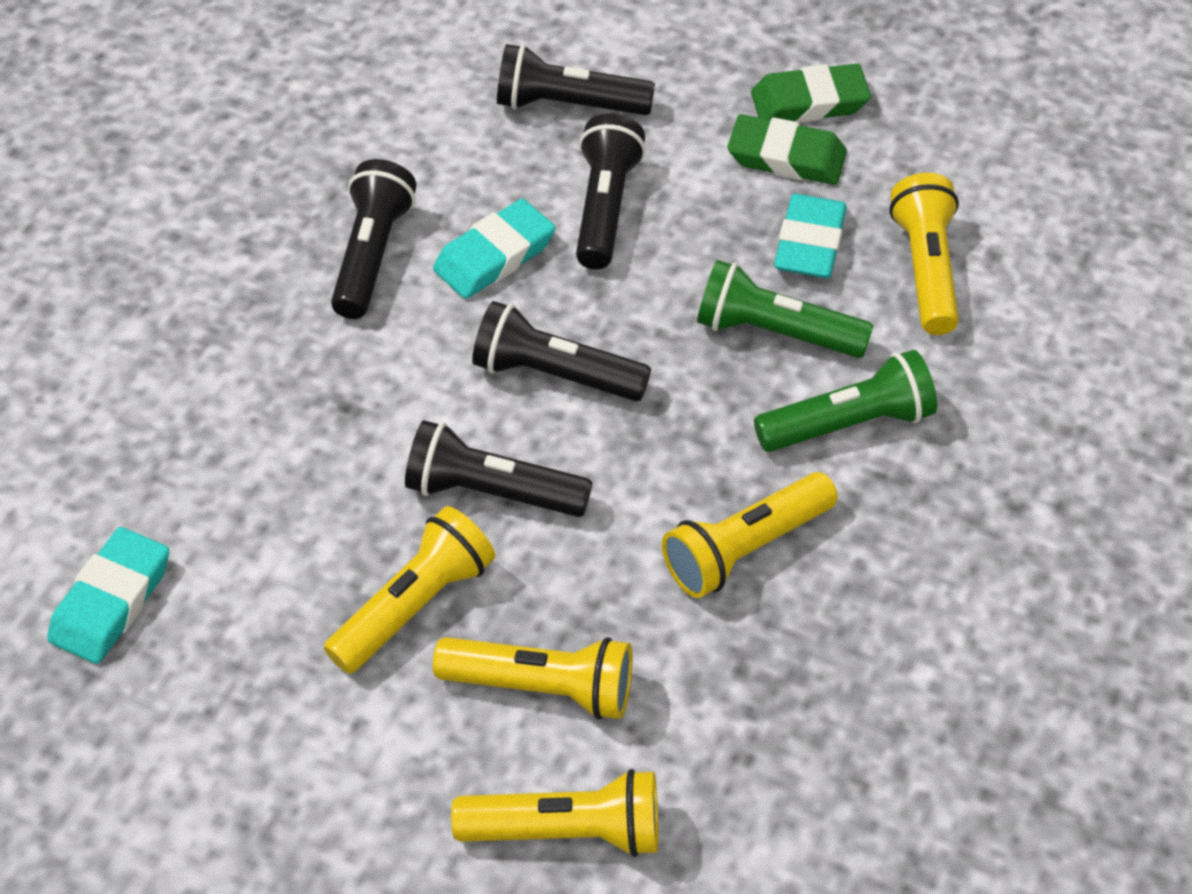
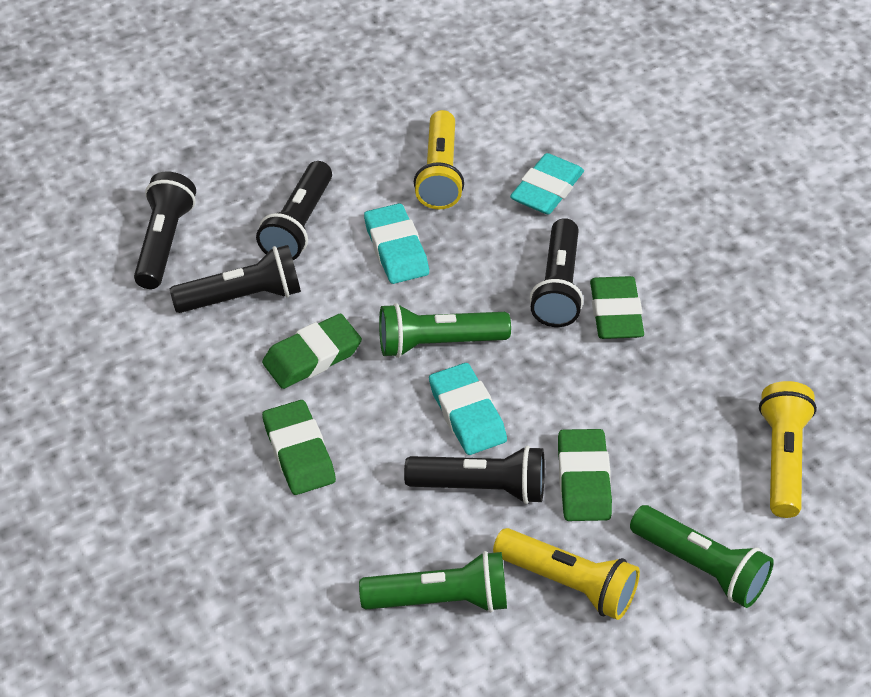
green eraser: [727,114,847,185] [751,64,871,123] = 2 -> [262,313,362,389] [262,400,336,495] [558,429,612,521] [590,276,644,339] = 4
green flashlight: [697,260,874,358] [754,350,937,452] = 2 -> [359,551,507,613] [379,303,511,358] [630,505,774,608] = 3
yellow flashlight: [324,506,495,674] [433,637,632,720] [451,769,658,857] [662,472,838,598] [889,173,959,335] = 5 -> [414,110,464,209] [493,528,640,620] [759,381,817,518] = 3

